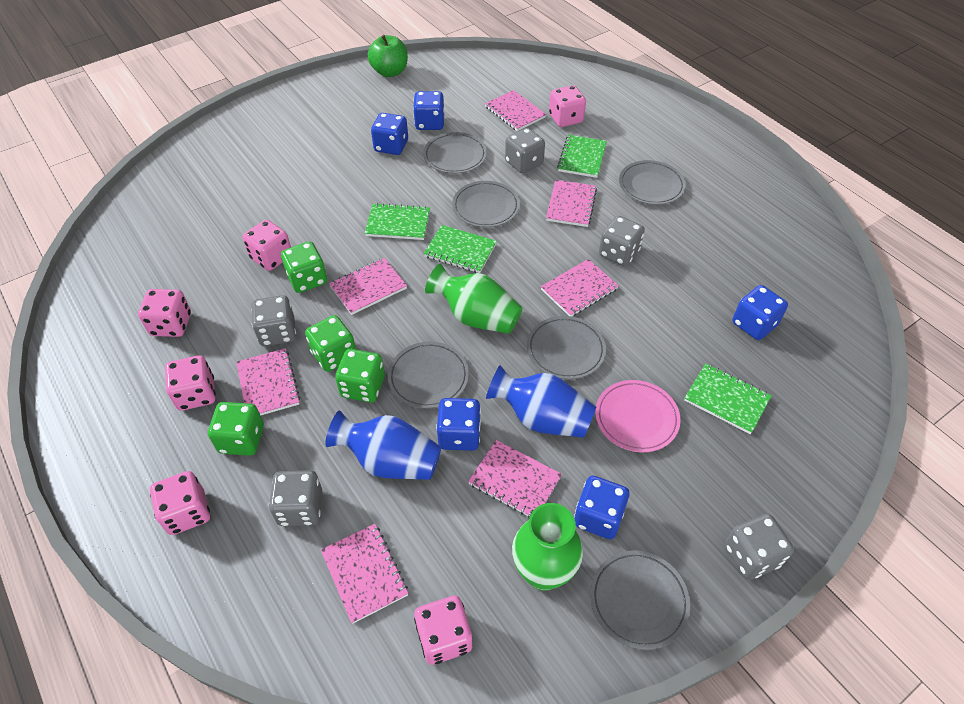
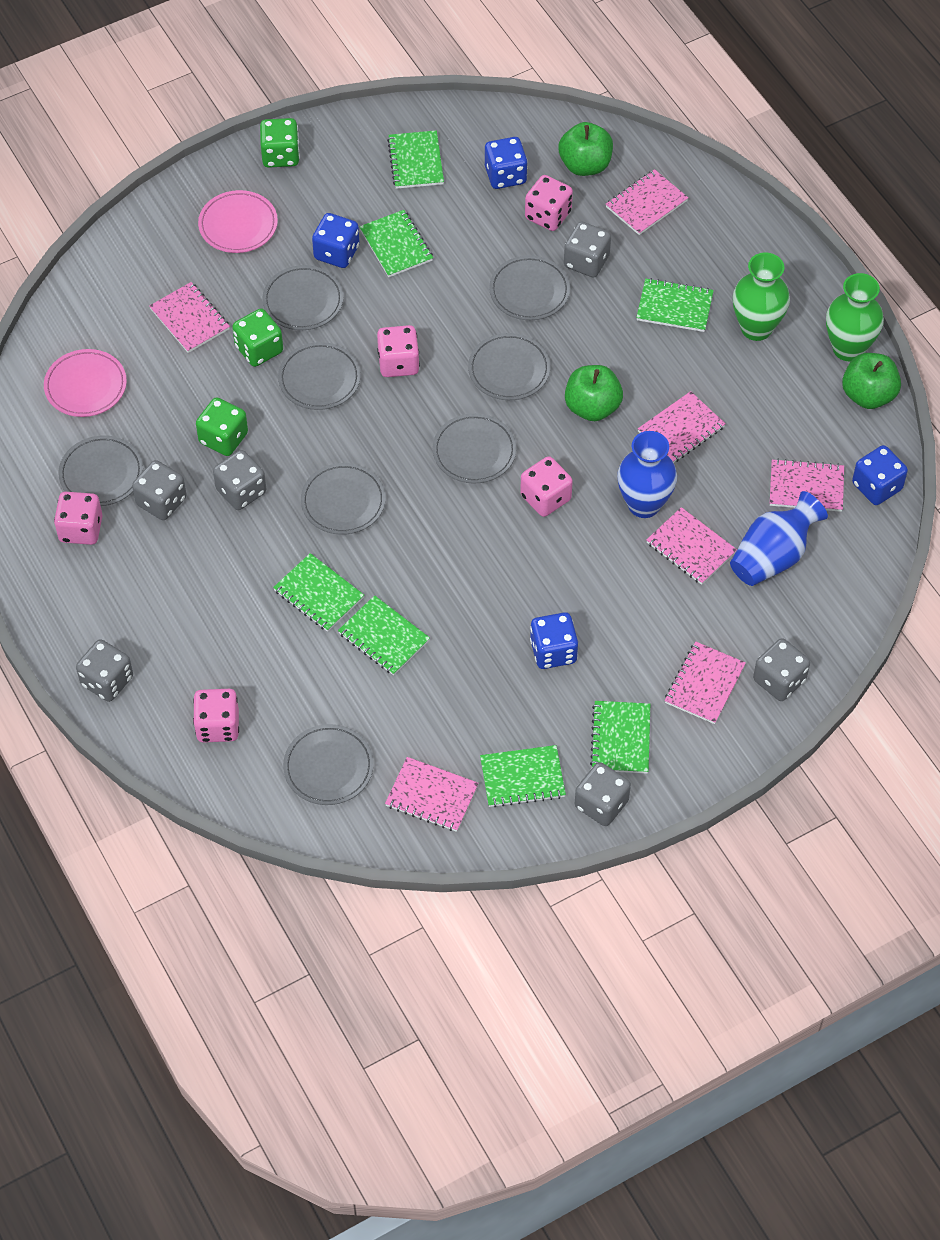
blue dice: [371,113,408,155] [413,91,444,130] [436,398,481,451] [574,476,629,539] [732,285,788,340] = 5 -> [312,213,360,268] [485,137,528,189] [530,612,578,669] [852,445,908,505] = 4
green apple: [368,35,408,77] = 1 -> [558,122,613,176] [565,365,623,421] [842,353,901,409] = 3
green dice: [208,402,264,456] [281,242,327,293] [305,315,356,372] [335,349,385,403] = 4 -> [196,397,248,456] [232,308,283,367] [260,118,300,168] = 3
green notebook: [365,203,430,240] [423,225,497,273] [557,135,607,178] [684,363,772,434] = 4 -> [273,553,364,632] [338,595,430,675] [359,210,433,277] [387,130,444,189] [480,745,566,808] [590,701,650,774] [636,278,714,332] = 7
grey dice: [251,295,296,346] [269,470,322,526] [505,128,545,174] [599,216,645,266] [725,514,794,580] = 5 -> [76,639,133,702] [132,460,187,520] [213,450,266,510] [564,222,611,277] [575,762,631,826] [753,638,810,701] = 6
grey plate: [388,342,469,409] [423,132,487,174] [452,181,520,228] [527,316,606,380] [590,551,690,650] [619,160,686,205] = 6 -> [58,435,143,506] [262,265,343,330] [278,342,361,410] [283,724,374,805] [301,463,386,535] [433,413,516,484] [468,333,550,400] [489,256,570,320] = 8
pink dice: [138,289,191,337] [150,471,210,535] [165,355,216,411] [242,220,291,271] [414,595,473,665] [549,85,586,127] = 6 -> [54,492,103,545] [193,689,239,743] [377,325,420,377] [520,456,573,517] [525,175,573,231] = 5
pink plate: [595,380,680,452] = 1 -> [44,349,127,417] [198,190,278,253] = 2

